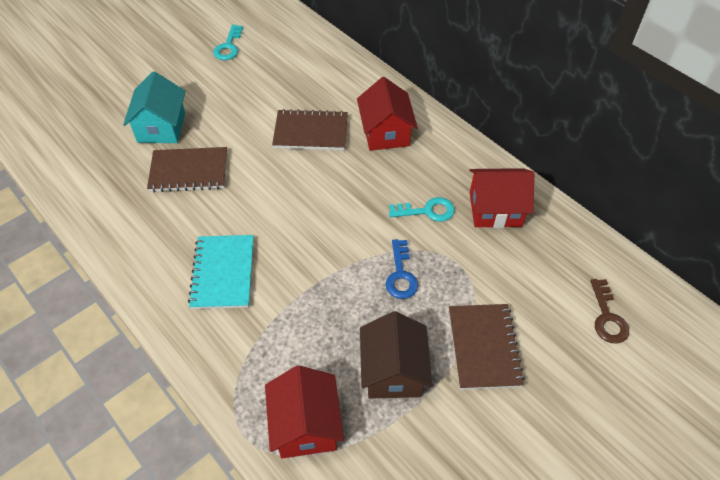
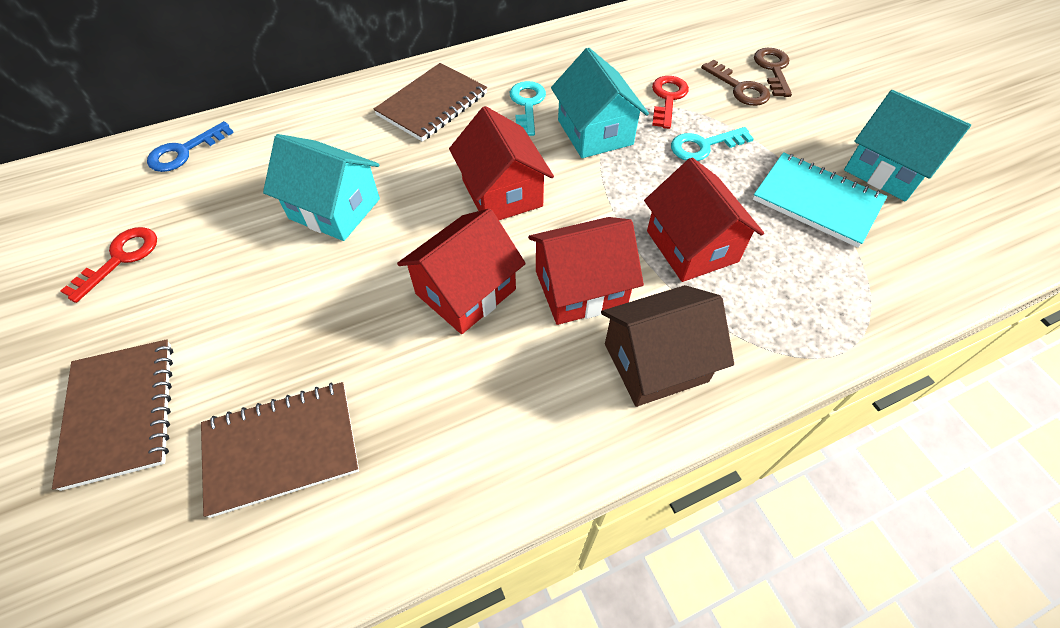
brown key: [590,279,629,343] = 1 -> [701,60,770,106] [754,48,792,97] = 2
red house: [265,365,344,458] [357,77,418,151] [469,168,534,228] = 3 -> [397,208,526,334] [449,106,554,220] [528,217,644,325] [644,158,764,282] = 4
red key: none = 0 -> [61,227,157,303] [652,76,689,129] = 2
turquoise house: [123,71,186,143] = 1 -> [263,134,380,241] [551,48,649,158] [844,90,971,201] = 3

